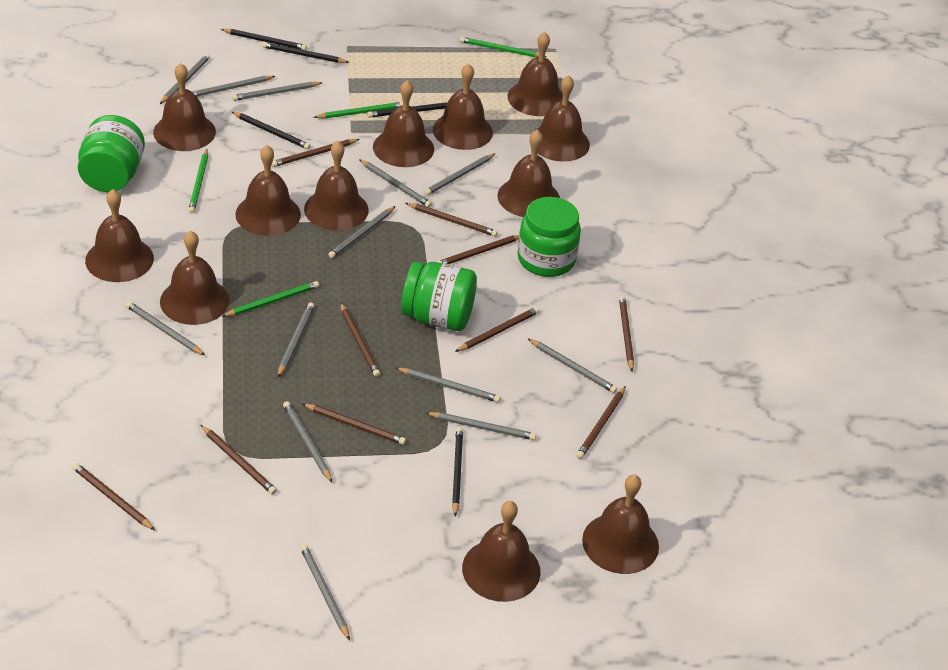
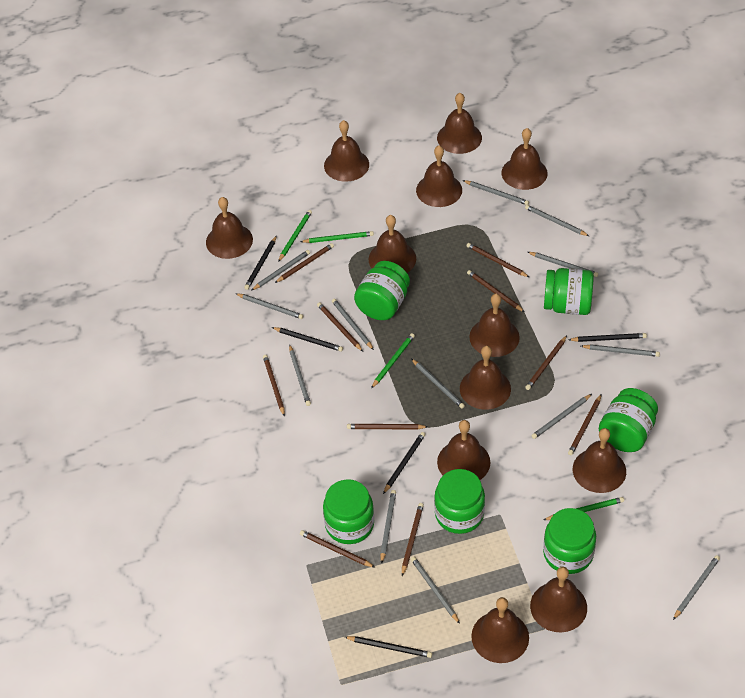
green jar: [78,115,145,192] [401,261,477,331] [517,197,581,277] = 3 -> [323,479,374,544] [354,261,410,320] [434,469,485,534] [543,508,596,574] [544,268,594,315] [599,388,658,452] = 6

